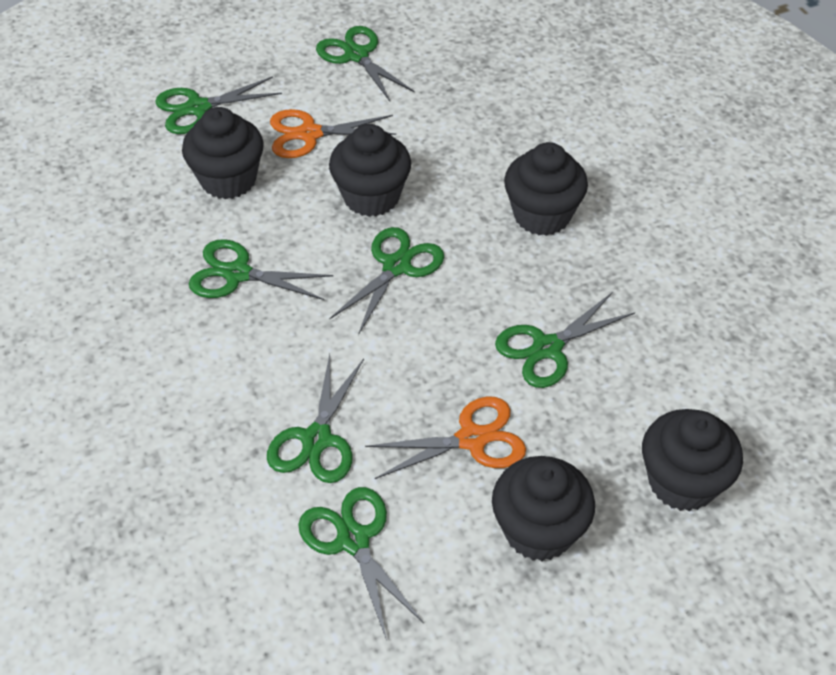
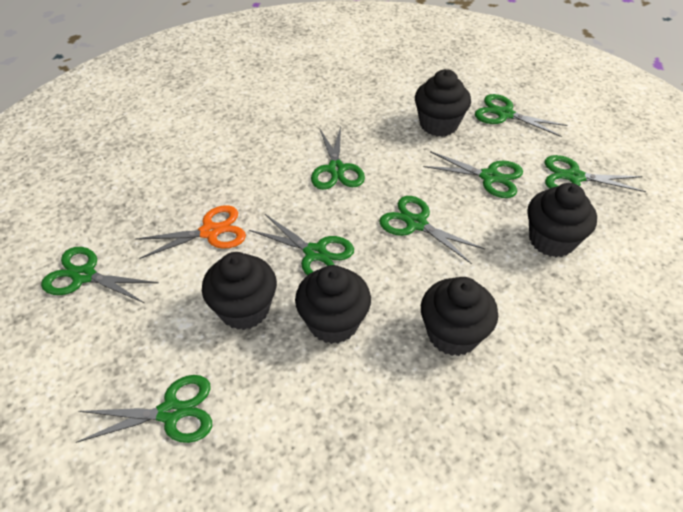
green scissors: [155,76,282,134] [189,239,333,300] [267,354,364,483] [298,487,424,641] [316,26,415,101] [329,227,444,335] [495,293,635,388] = 7 -> [41,247,159,303] [76,375,212,443] [249,214,354,276] [311,127,365,190] [379,196,485,264] [423,151,523,198] [475,94,567,137] [545,155,646,192] = 8
orange scissors: [270,109,396,158] [365,396,526,479] = 2 -> [136,205,246,259] = 1

